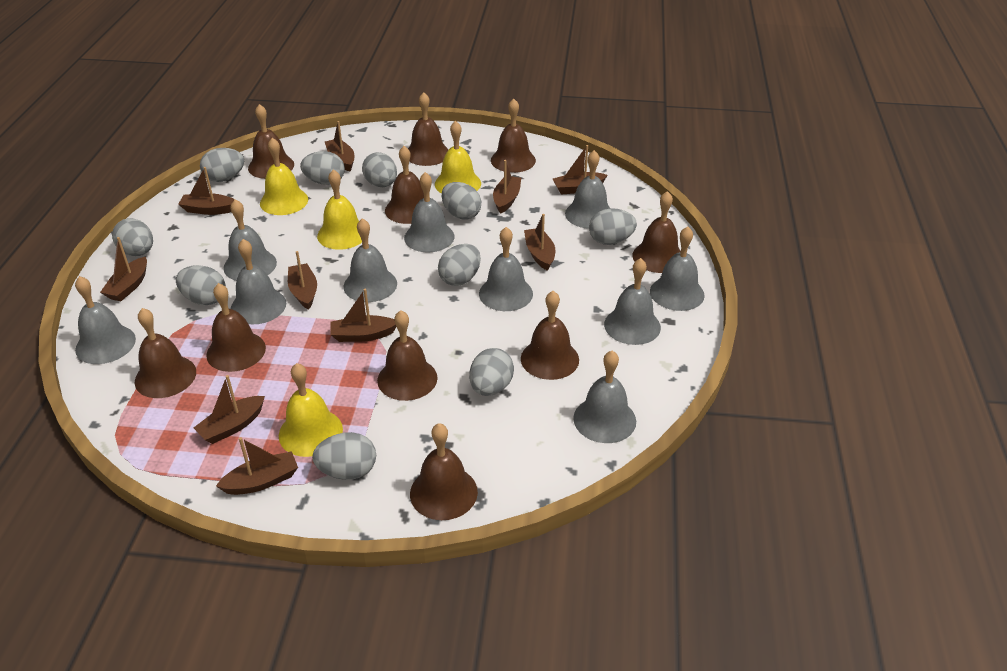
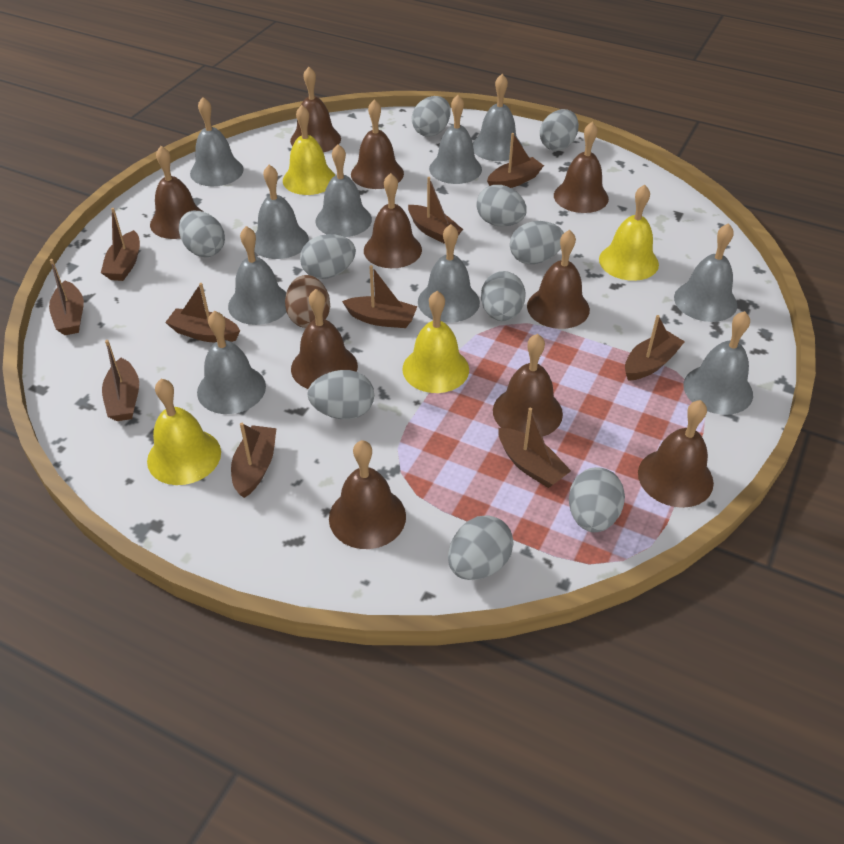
brown egg: none = 0 -> [285,275,330,328] = 1

